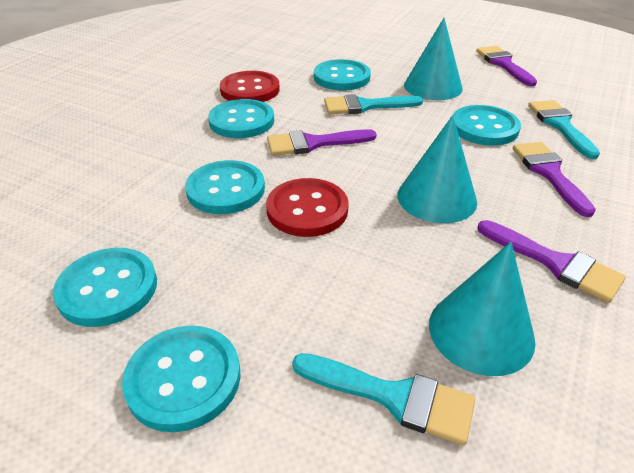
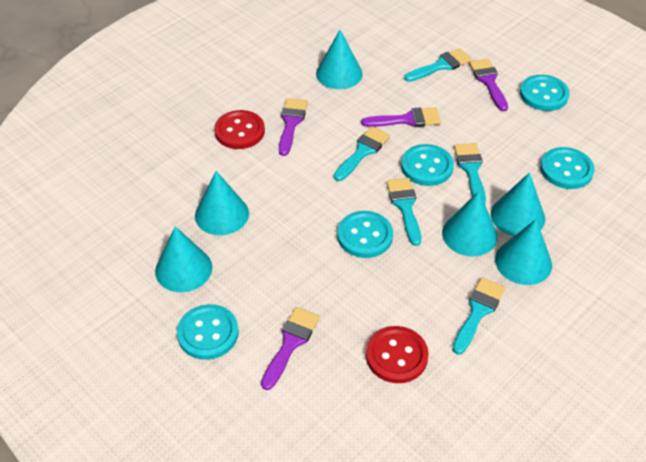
turquoise brush: [292,353,475,445] [324,94,423,114] [528,100,600,159] = 3 -> [334,126,390,181] [386,178,421,246] [404,48,472,82] [452,277,505,354] [454,143,486,204] = 5
turquoise button: [53,248,157,327] [122,326,241,432] [185,160,265,214] [208,99,274,138] [314,59,371,91] [453,105,521,146] = 6 -> [177,304,239,360] [337,211,393,258] [401,144,454,186] [520,75,569,111] [540,147,594,189] = 5
turquoise cone: [397,115,477,224] [404,18,463,100] [429,242,536,376] = 3 -> [155,226,212,292] [195,171,249,235] [316,30,362,89] [442,191,497,257] [491,172,545,236] [495,219,552,285] = 6

